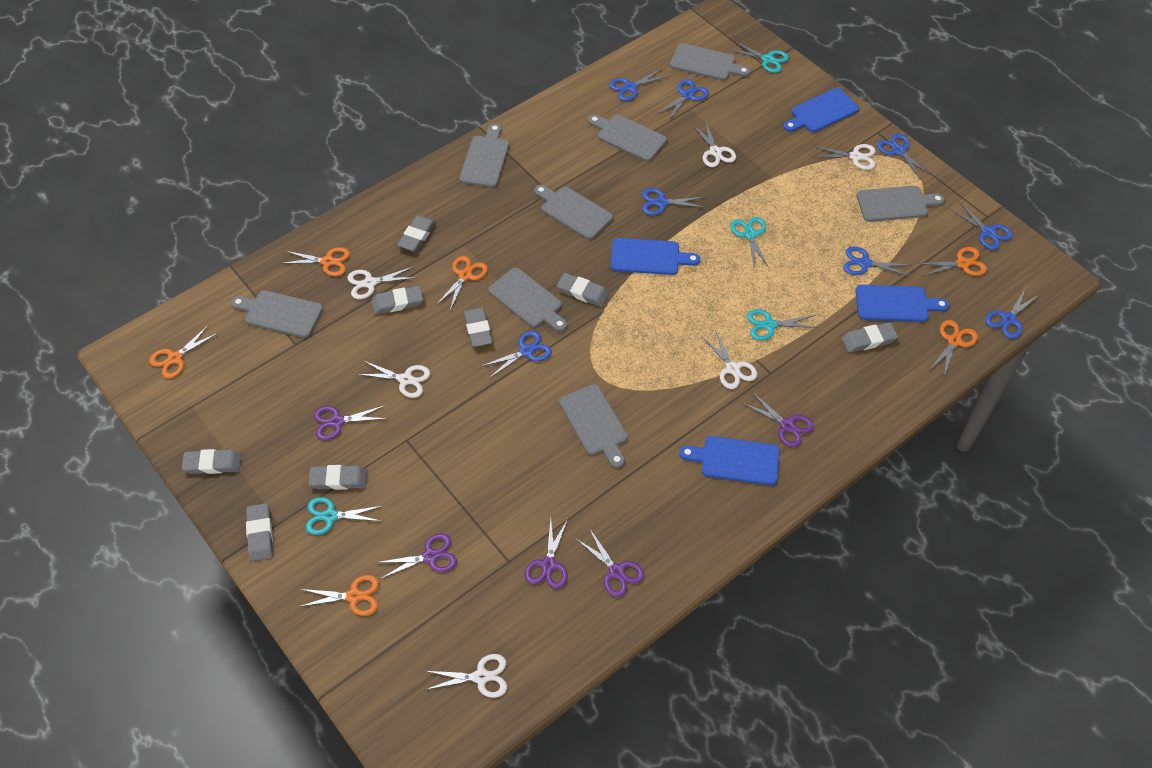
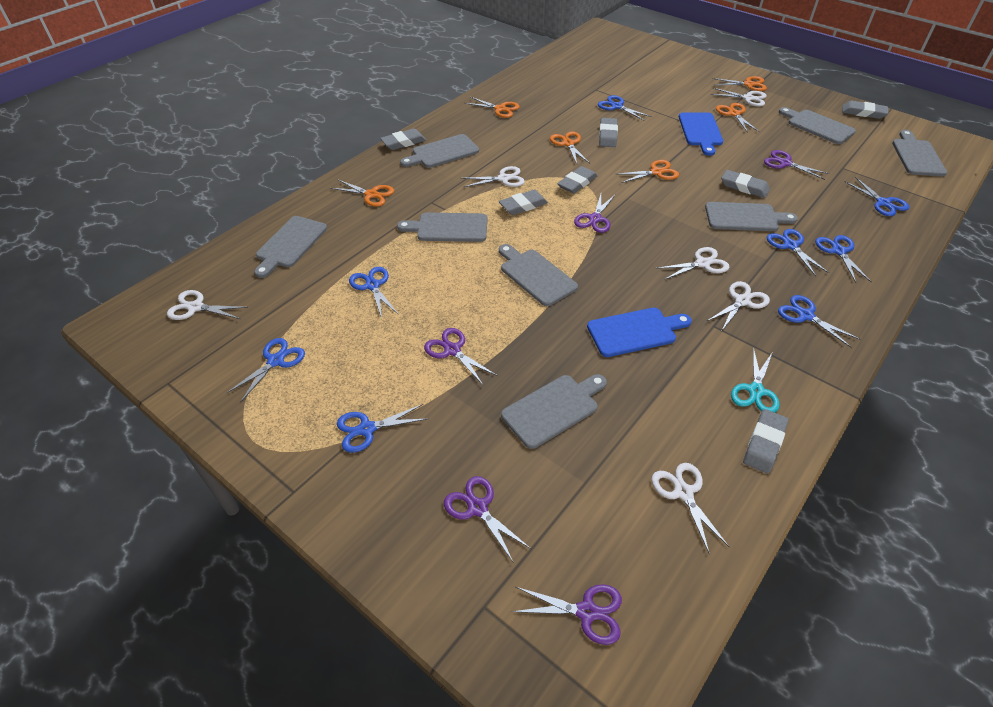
blue cutting board: [611,238,700,275] [679,436,780,485] [783,88,859,132] [856,285,949,322] = 4 -> [587,308,692,357] [679,112,723,156] = 2
grey eraser: [182,449,241,474] [246,503,273,561] [309,465,367,490] [372,286,423,314] [397,215,436,251] [464,307,492,347] [557,273,609,307] [842,322,898,353] = 8 -> [380,128,426,150] [499,189,548,215] [557,166,597,194] [599,118,618,147] [721,170,770,198] [743,409,789,473] [842,101,889,119] = 7
turquoise scissors: [306,497,382,535] [728,41,789,73] [730,217,769,268] [747,309,818,340] = 4 -> [731,347,780,413] = 1

